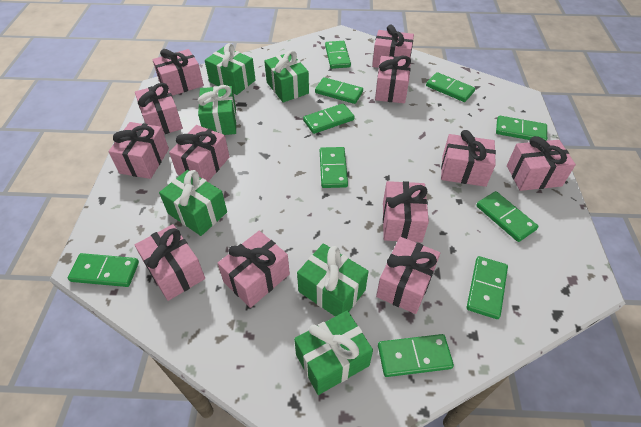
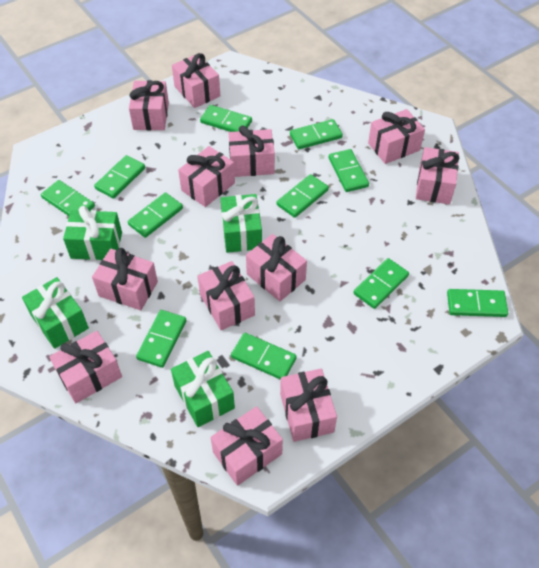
green domino: [68,253,139,287] [303,103,355,134] [315,77,363,104] [320,147,348,188] [325,41,351,69] [378,334,454,377] [426,72,475,102] [467,256,508,319] [476,191,538,242] [496,116,547,141] = 10 -> [41,180,95,216] [94,155,145,199] [128,192,183,238] [136,310,187,368] [200,105,252,132] [231,333,297,380] [277,174,329,218] [290,119,343,149] [329,149,369,192] [353,258,409,309] [447,289,508,317] = 11
green gift: [159,170,227,236] [197,85,237,135] [205,43,256,95] [264,50,309,103] [294,311,373,395] [297,243,369,316] = 6 -> [22,277,89,349] [63,206,122,260] [171,351,235,427] [221,194,262,253] = 4

